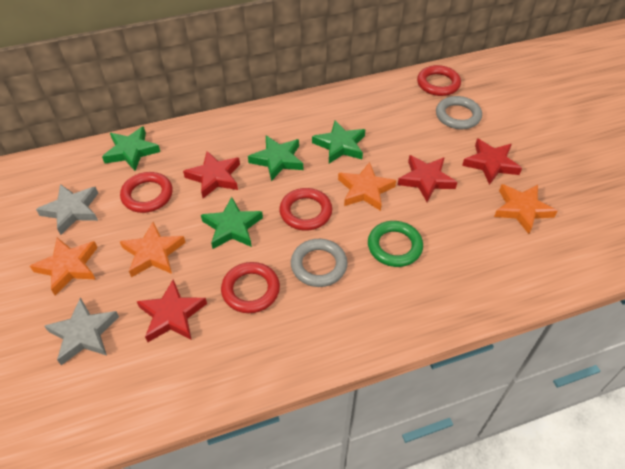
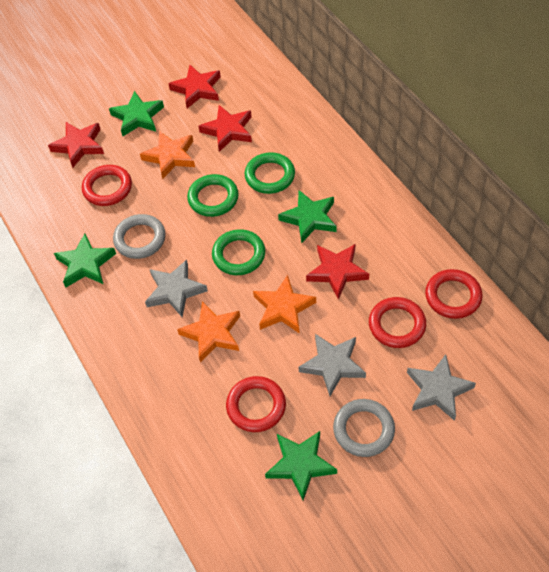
green ring: [368,221,423,267] = 1 -> [187,174,238,217] [212,229,265,275] [245,152,295,194] = 3
grey star: [36,184,98,235] [44,297,119,365] = 2 -> [145,260,208,317] [298,334,366,396] [407,354,476,421] = 3
orange star: [30,238,98,295] [120,222,186,277] [338,162,396,211] [494,184,558,234] = 4 -> [140,131,195,179] [177,301,240,363] [253,275,316,334] = 3

